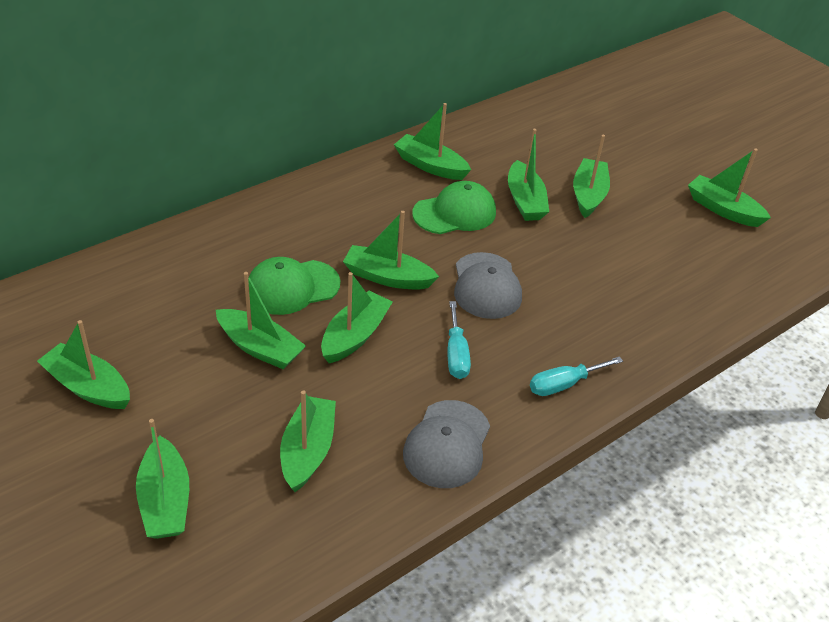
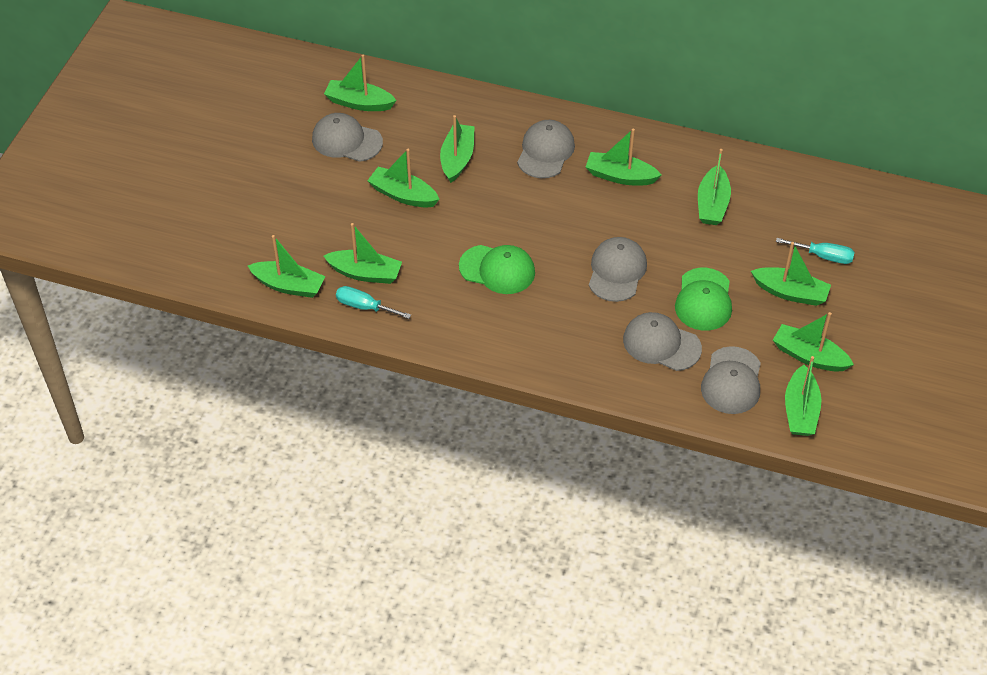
grey cap: [403,400,490,488] [454,252,522,319] = 2 -> [312,113,383,162] [517,120,575,178] [589,237,647,302] [623,312,702,371] [701,346,761,414] = 5

